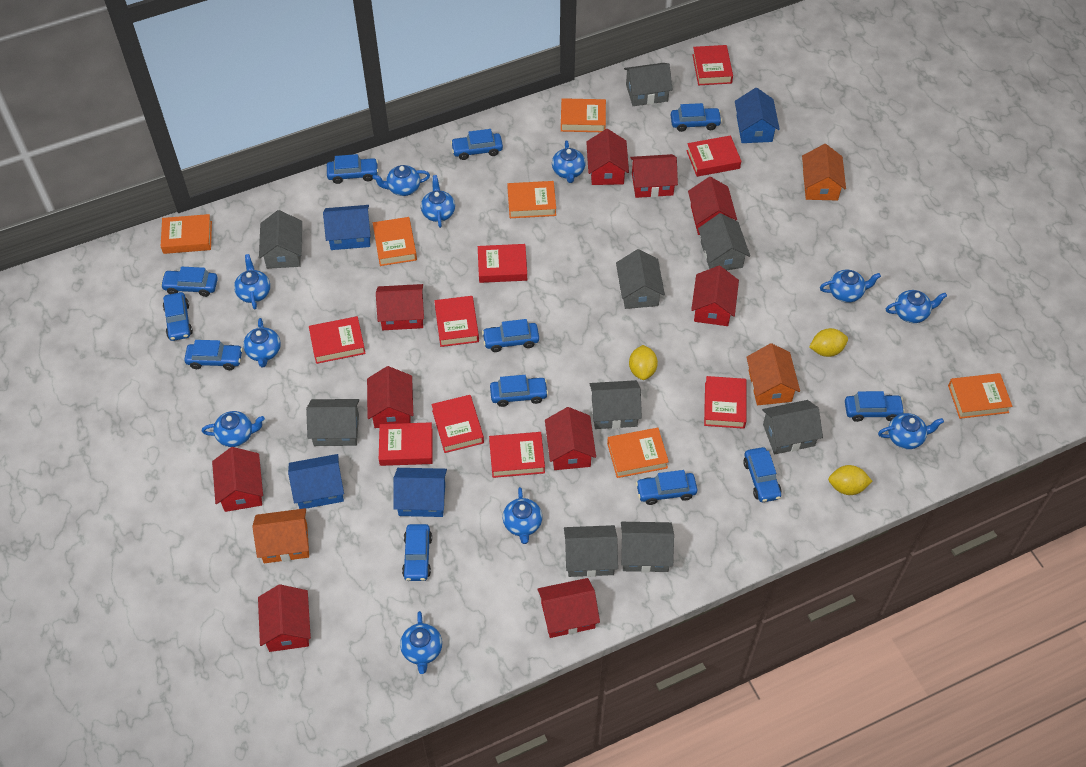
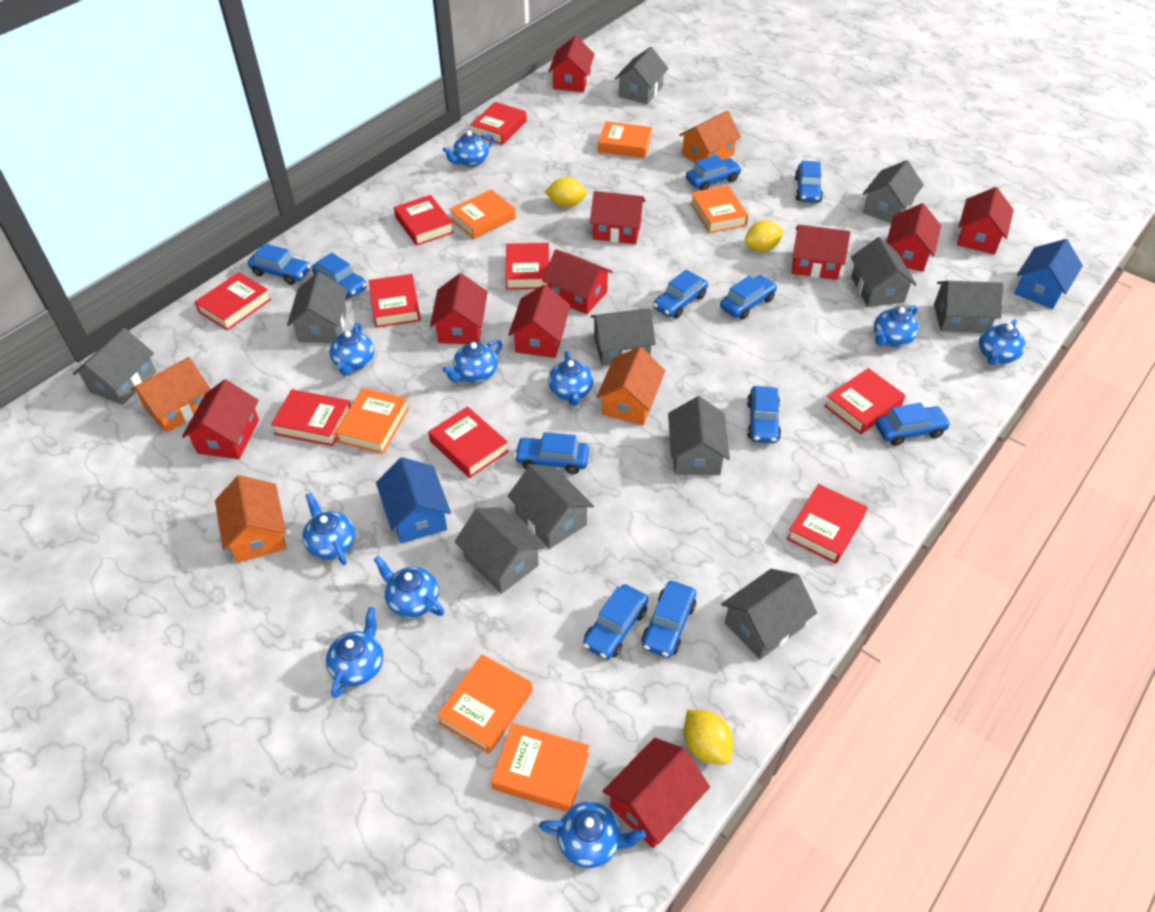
blue car: [160,267,218,297] [163,292,193,341] [184,340,243,370] [327,154,379,184] [402,524,432,581] [451,129,503,160] [482,319,539,352] [490,375,548,407] [636,470,697,505] [671,103,722,132] [743,447,782,502] [845,391,905,422] = 12 -> [248,244,310,285] [312,253,367,299] [514,432,589,474] [583,584,648,660] [642,581,696,658] [653,269,708,318] [686,155,742,190] [720,275,777,319] [747,386,781,443] [795,160,823,203] [876,402,951,446] = 11
blue house: [288,454,344,509] [323,205,371,250] [393,468,447,517] [735,88,780,143] = 4 -> [376,457,451,544] [1014,239,1083,309] = 2
blue teapot: [202,411,265,447] [234,254,270,309] [243,318,281,367] [372,165,430,196] [400,611,442,674] [421,175,455,228] [503,487,542,544] [552,140,585,183] [820,270,881,303] [878,413,944,449] [886,290,947,323] = 11 -> [302,493,355,565] [326,607,383,698] [329,323,374,375] [373,556,444,618] [442,340,503,382] [443,131,494,167] [539,801,646,868] [548,351,593,406] [874,306,919,347] [979,319,1025,365] = 10
grey house: [259,210,302,269] [306,399,359,446] [564,525,618,577] [590,380,642,429] [616,249,665,309] [621,522,674,573] [624,63,673,106] [698,213,750,270] [762,400,823,454] = 9 -> [73,328,156,405] [287,272,348,343] [454,508,545,594] [507,464,594,549] [591,308,656,366] [615,47,668,104] [668,396,730,475] [721,569,817,660] [851,237,917,307] [862,160,924,223] [934,281,1003,333] = 11
orange house: [252,508,309,563] [746,343,800,405] [802,144,846,200] = 3 -> [131,357,211,433] [215,475,286,563] [596,347,665,425] [679,111,741,163] = 4

